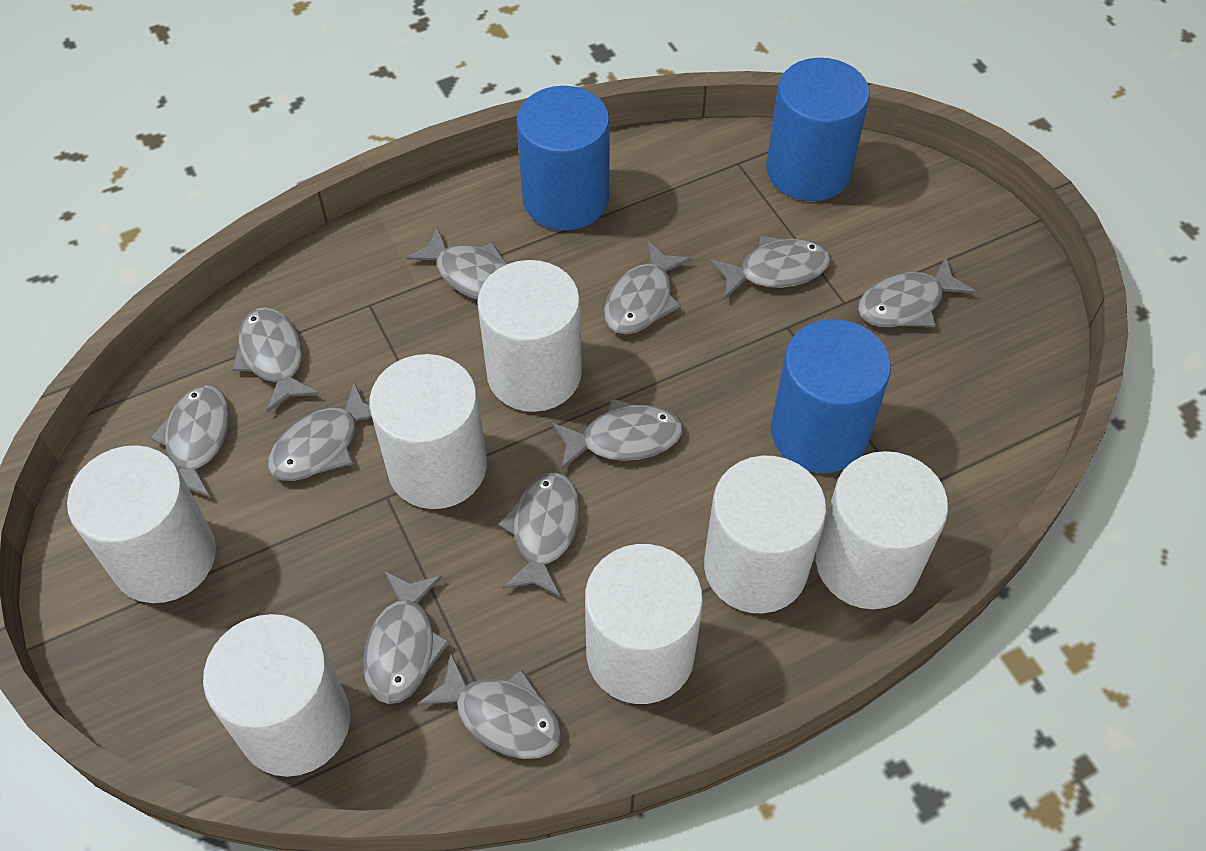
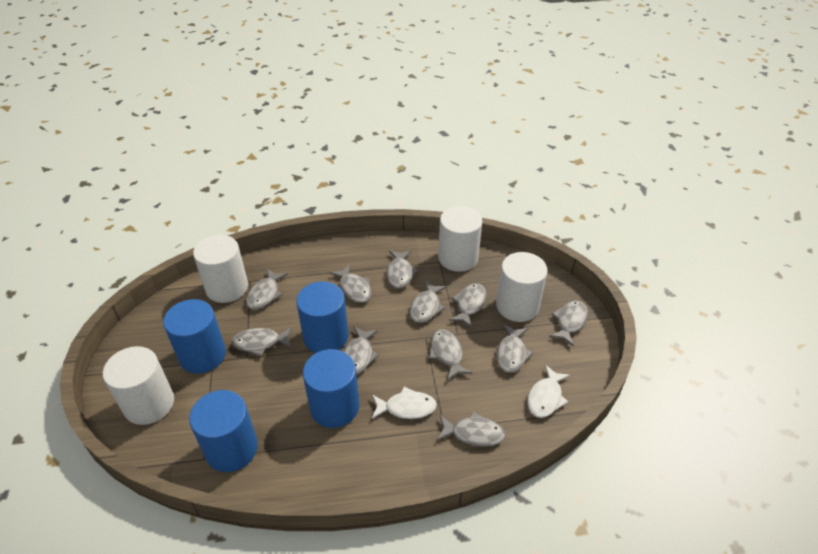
blue cylinder: [516,86,610,231] [766,58,870,201] [771,319,891,473] = 3 -> [163,299,226,374] [189,390,258,472] [296,282,348,353] [303,349,359,428] = 4
white cylinder: [67,445,216,603] [203,614,350,777] [369,354,487,509] [477,260,582,412] [585,544,703,704] [704,455,827,613] [816,451,948,609] = 7 -> [103,346,174,425] [193,235,248,303] [438,206,482,272] [496,252,548,322] = 4
white fish: none = 0 -> [372,387,437,419] [527,365,570,418] = 2

